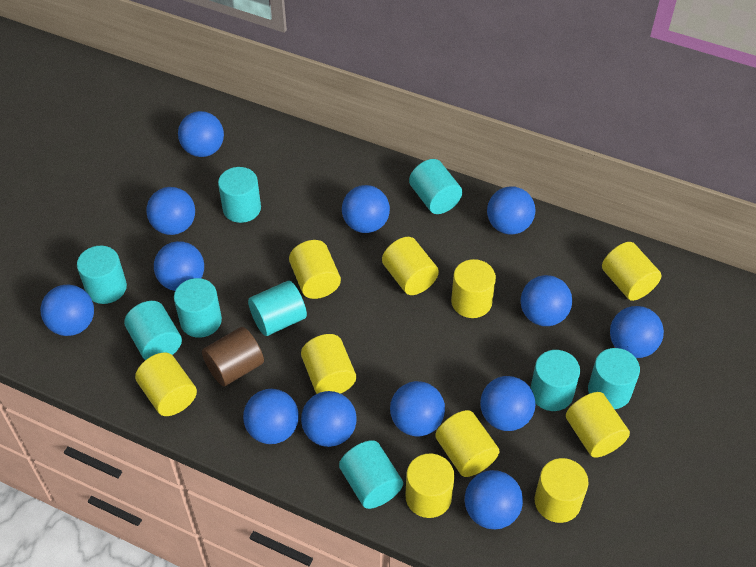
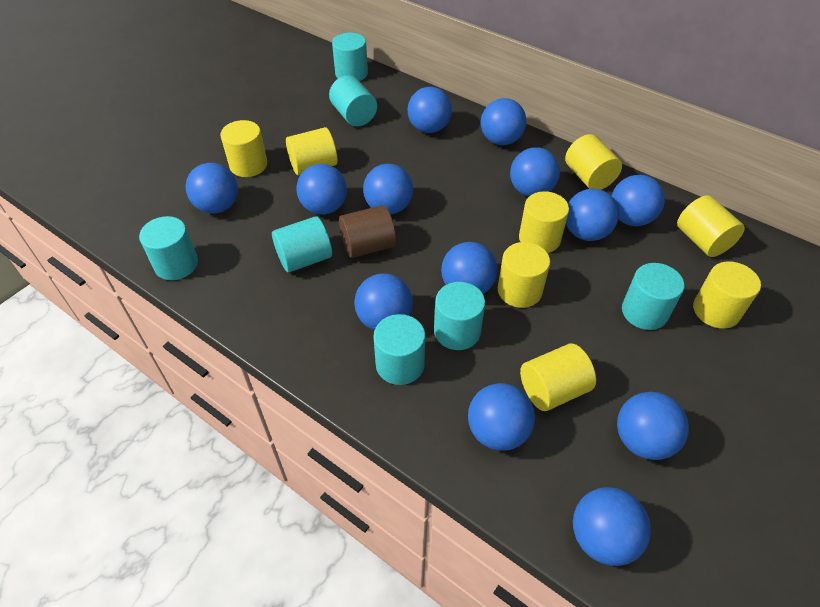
turquoise cylinder: [77,246,127,304] [124,301,182,360] [174,278,222,338] [218,167,261,223] [248,281,307,336] [339,440,403,509] [409,159,462,214] [530,350,580,411] [588,348,640,409] = 9 -> [139,216,198,280] [272,216,332,273] [329,75,377,126] [332,33,368,81] [373,314,425,385] [434,282,485,350] [622,263,684,330] = 7
yellow cylinder: [135,352,197,416] [289,240,341,299] [301,334,356,394] [382,237,439,295] [405,454,455,518] [435,410,500,477] [451,259,496,318] [535,458,588,523] [566,392,630,458] [602,242,661,301] = 10 -> [221,120,267,177] [286,127,337,175] [498,242,550,308] [519,191,569,253] [520,344,596,411] [565,134,622,190] [677,195,745,257] [693,261,761,329] = 8

